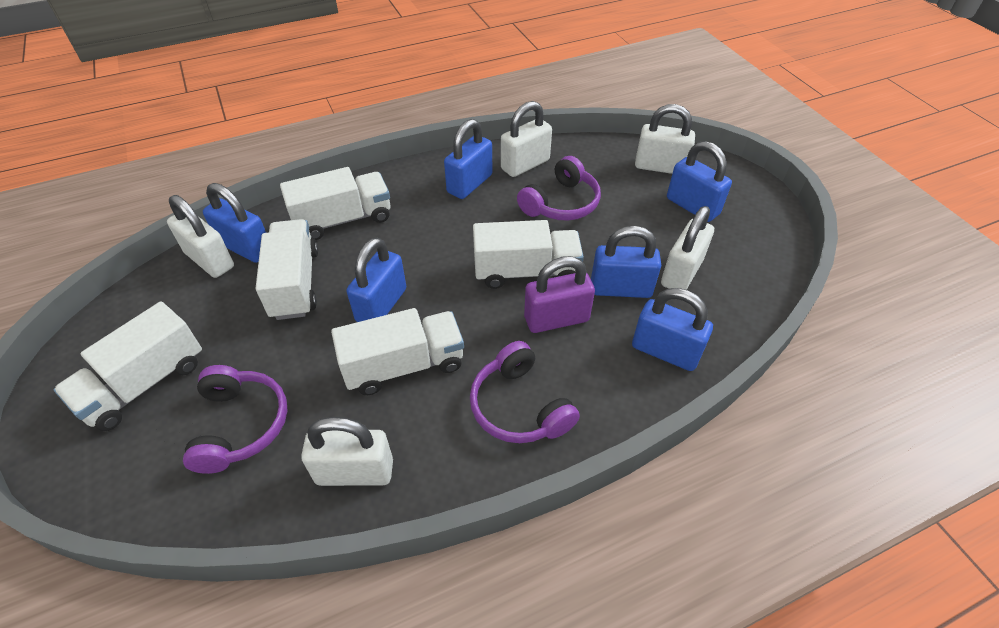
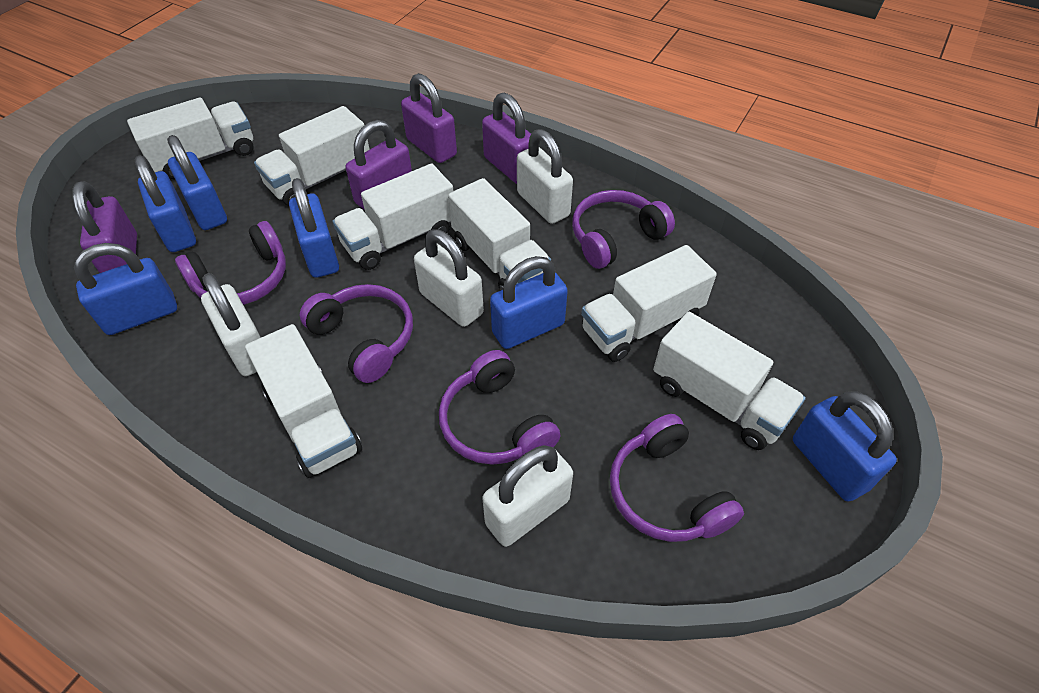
purple headphones: [183,365,288,474] [470,341,580,443] [517,156,601,221] = 3 -> [175,221,286,305] [300,284,413,383] [439,350,560,465] [572,190,675,269] [610,414,744,542] = 5
purple padlock: [524,256,595,333] = 1 -> [72,181,137,273] [346,120,412,209] [401,73,457,163] [482,93,531,184] = 4
white padlock: [167,195,234,278] [301,417,393,486] [501,101,552,177] [635,104,695,174] [661,206,714,290] = 5 -> [201,273,261,376] [414,229,484,327] [482,445,573,547] [517,129,573,224] = 4
white truck: [54,301,202,431] [256,219,318,320] [280,167,390,240] [331,308,464,395] [473,220,584,289] = 5 -> [127,98,254,179] [245,324,362,478] [254,106,370,206] [332,164,453,270] [448,178,551,291] [581,245,717,362] [653,312,806,450] = 7

